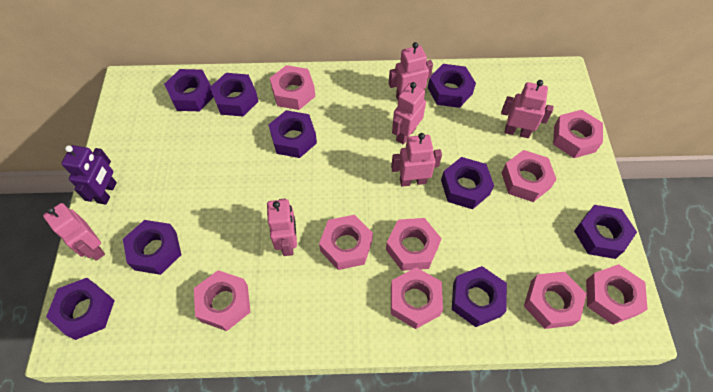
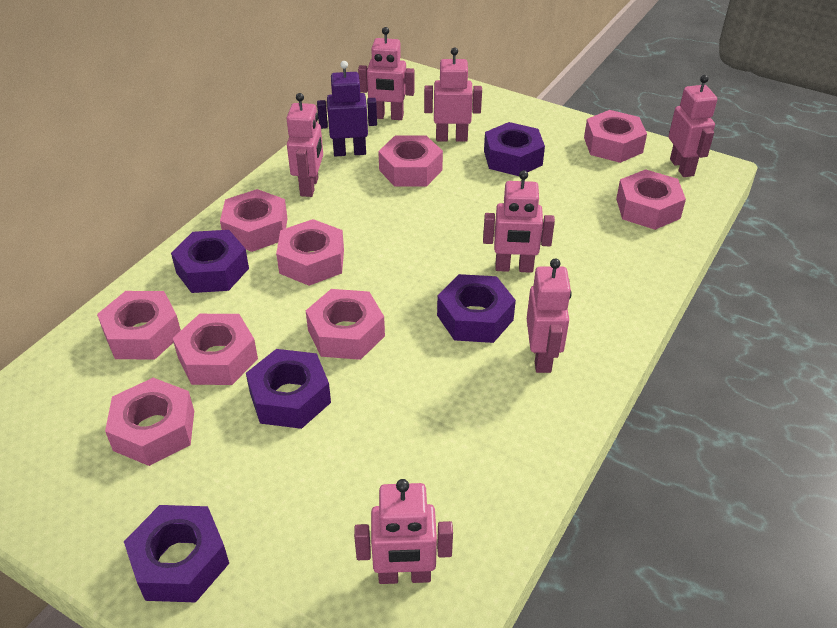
pink robot: [43,203,105,261] [267,198,297,256] [389,42,433,100] [391,133,442,187] [392,82,426,145] [501,80,554,138] = 6 -> [287,93,323,197] [354,479,453,584] [358,27,415,120] [424,47,482,142] [483,170,555,273] [527,258,572,373] [669,75,717,177] = 7
purple nut: [46,278,115,340] [123,220,181,275] [164,69,213,111] [210,73,259,116] [269,110,317,158] [428,64,476,108] [441,157,494,209] [452,266,507,327] [574,205,637,259] = 9 -> [124,505,229,603] [171,230,249,293] [246,349,331,429] [437,274,516,343] [484,122,545,176] = 5

